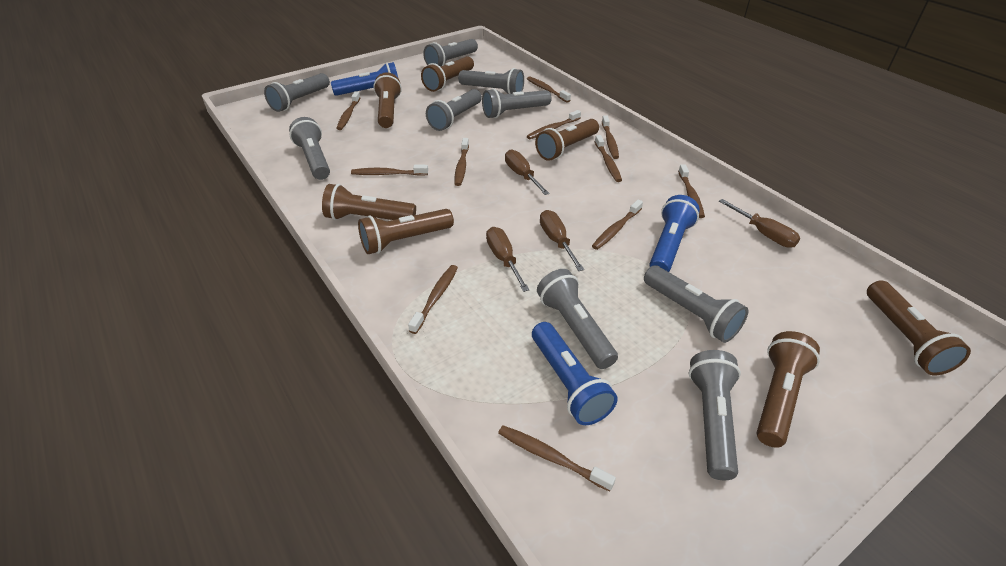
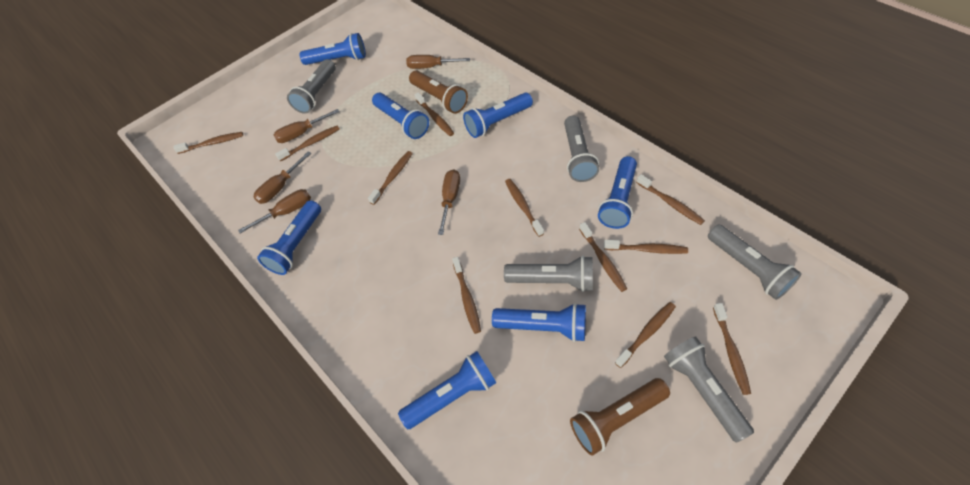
blue flashlight: [331,62,398,96] [532,322,617,425] [650,195,700,272] = 3 -> [257,200,321,275] [299,33,366,65] [372,93,429,139] [398,351,496,429] [463,93,533,138] [492,303,586,342] [598,156,637,229] = 7
brown flashlight: [322,184,416,220] [358,209,454,254] [373,73,402,128] [421,56,474,92] [535,119,599,161] [757,331,820,448] [867,280,971,375] = 7 -> [409,71,468,114] [570,378,670,456] = 2
brown screwdriver: [486,227,529,292] [505,149,550,195] [540,210,584,271] [719,199,800,248] = 4 -> [238,189,311,234] [253,152,311,204] [274,109,339,143] [406,55,470,69] [438,169,460,235] = 5
grey flashlight: [264,73,330,112] [289,117,330,180] [423,39,478,67] [426,89,482,131] [458,68,524,94] [482,88,551,118] [537,269,618,369] [644,265,748,343] [689,350,741,480] = 9 -> [287,59,336,114] [504,255,593,292] [564,116,599,182] [664,336,754,443] [708,224,802,300] = 5

